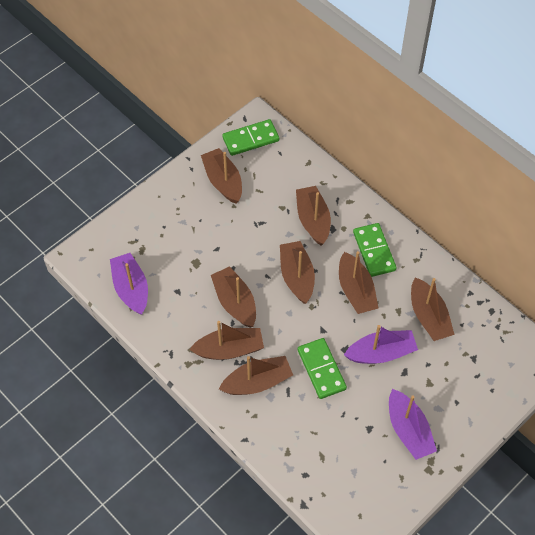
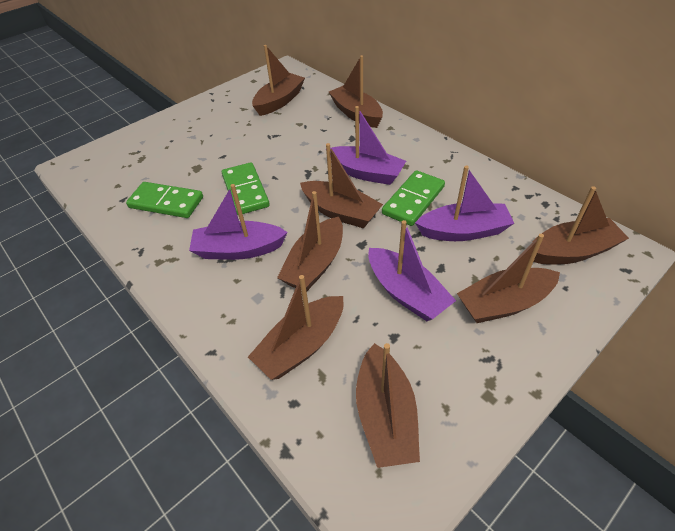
purple boat: [110,253,148,315] [344,325,418,364] [389,389,437,460] = 3 -> [189,184,288,260] [330,106,406,185] [368,220,456,321] [415,166,514,241] = 4

